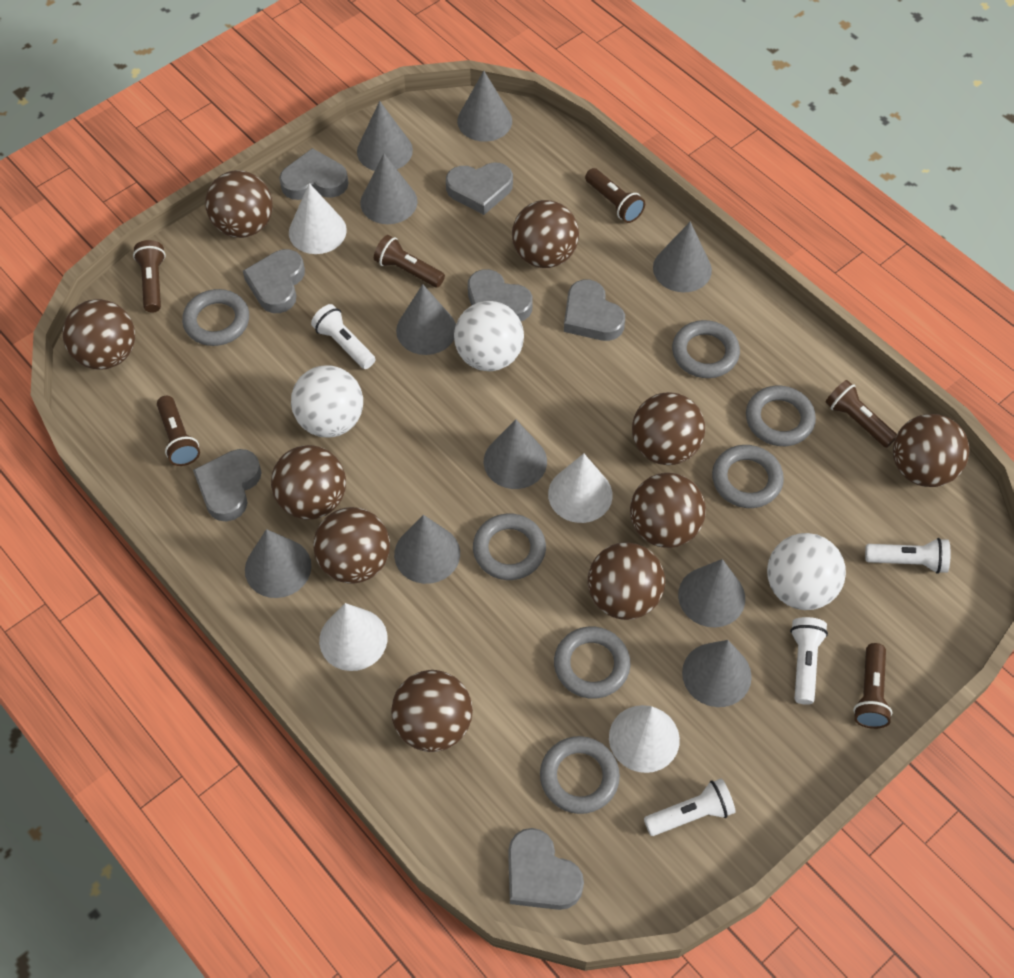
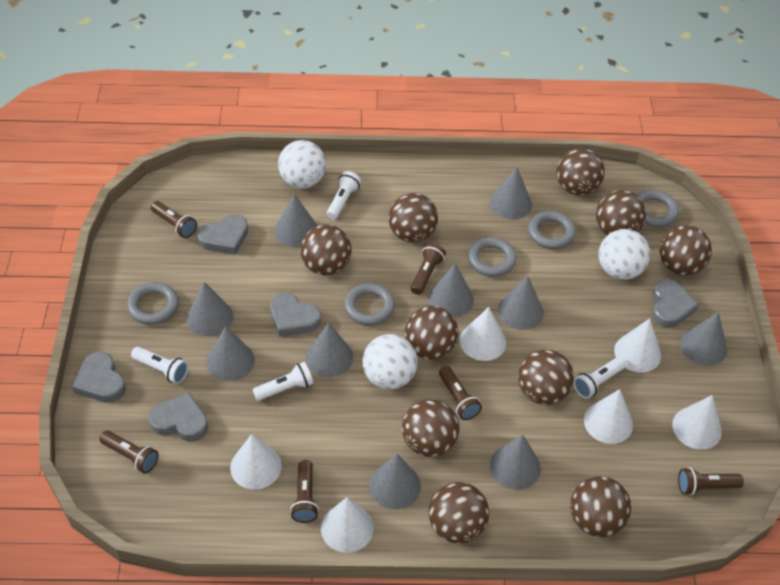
grey heart: [193,449,262,522] [243,249,305,313] [279,148,348,200] [446,162,513,215] [468,269,533,321] [508,828,584,910] [564,280,625,341] = 7 -> [73,351,126,403] [149,392,208,442] [197,214,248,255] [270,293,321,337] [652,279,699,328] = 5
grey ring: [182,289,249,346] [473,514,546,580] [540,736,620,814] [554,627,630,699] [672,320,740,378] [712,445,784,508] [746,386,816,446] = 7 -> [127,282,179,325] [344,283,395,325] [468,237,517,277] [528,211,576,249] [637,190,679,227] = 5
white cone: [289,183,347,254] [319,603,388,671] [548,454,613,523] [609,705,680,773] = 4 -> [230,434,282,490] [321,497,374,553] [460,307,506,361] [584,389,633,444] [614,318,661,372] [672,395,722,450] = 6

